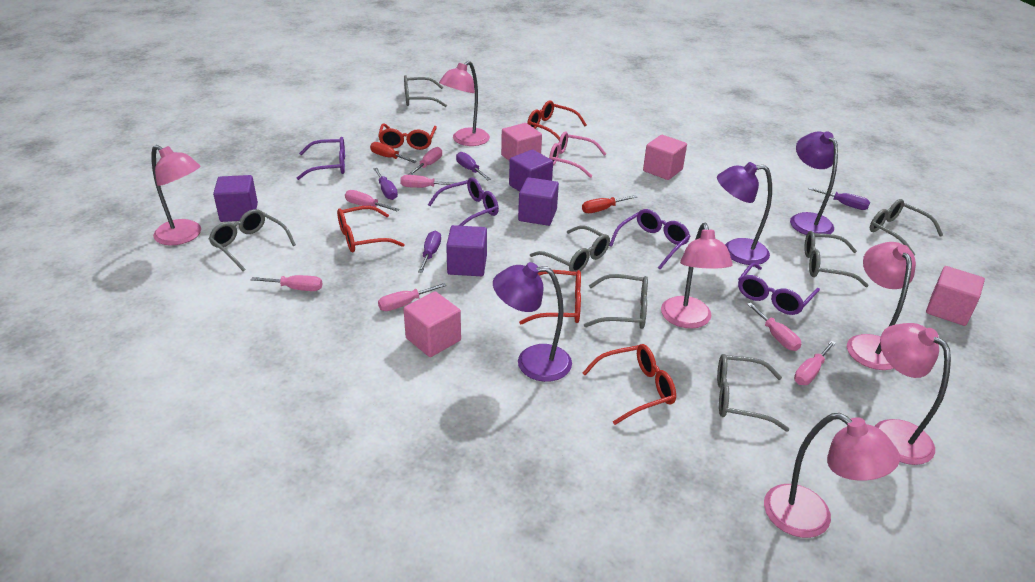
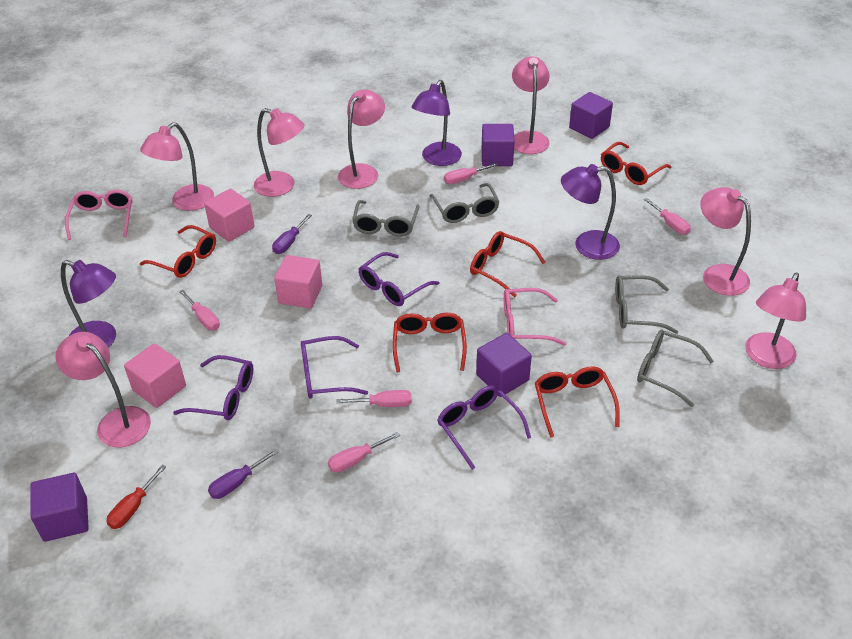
grey glasses: [209,209,296,271] [404,75,447,107] [530,226,610,272] [584,274,648,329] [717,354,789,432] [804,231,869,287] [870,199,943,256] = 7 -> [352,200,420,237] [430,183,499,223] [615,275,678,334] [637,329,714,407] = 4
pink cube: [404,291,461,357] [501,123,542,161] [643,135,687,180] [926,266,985,326] = 4 -> [124,343,186,408] [204,188,254,242] [274,255,322,308] = 3
pink glasses: [549,132,606,178] = 1 -> [65,189,132,240] [504,288,566,346] = 2
pink lamp: [151,145,201,246] [439,61,490,146] [661,223,733,329] [764,413,900,538] [847,242,916,370] [874,323,951,465] = 6 -> [55,332,151,448] [140,122,214,211] [254,108,305,197] [338,89,385,189] [512,57,550,154] [700,187,751,296] [745,273,806,369] = 7
pink screwdriver: [251,275,323,291] [345,190,400,212] [378,283,447,311] [400,175,454,188] [408,147,442,175] [747,303,801,351] [794,341,836,385] = 7 -> [179,290,220,331] [328,432,400,473] [336,390,412,407] [444,163,498,184] [644,198,691,235] = 5
purple screwdriver: [373,168,398,200] [418,231,441,273] [456,152,491,180] [809,187,870,210] = 4 -> [208,449,279,499] [272,214,312,254] = 2
red screwdriver: [370,142,417,163] [582,195,637,213] = 2 -> [107,464,166,529] = 1

